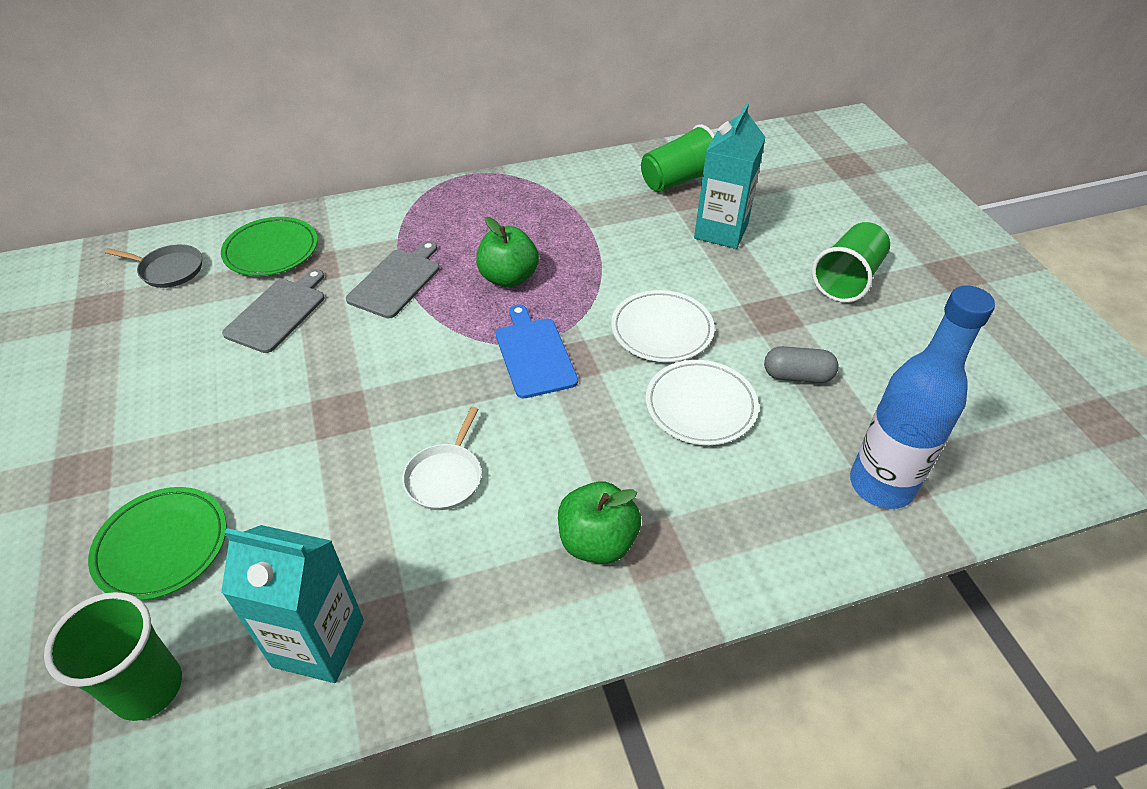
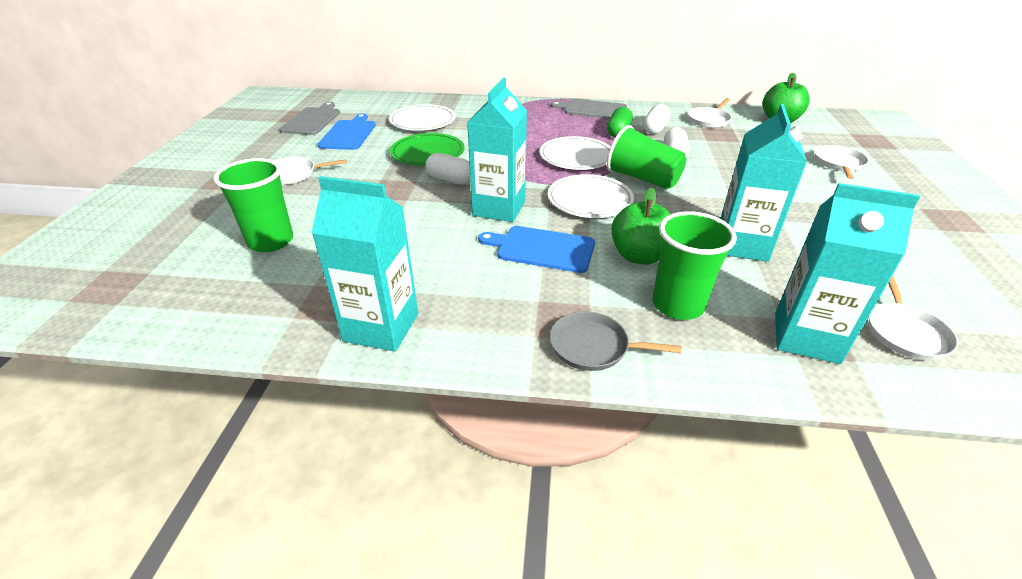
blue bottle: [850,286,995,509] = 1 -> none = 0
blue cutting board: [496,305,578,398] = 1 -> [317,113,376,150] [478,226,595,273] = 2
green capsule: none = 0 -> [607,107,633,138] = 1
green plate: [88,487,227,601] [221,217,318,276] = 2 -> [390,133,465,166] = 1
grey capsule: [764,346,839,383] = 1 -> none = 0
turquoise carton: [221,525,364,683] [694,104,766,249] = 2 -> [311,176,418,352] [467,78,527,222] [720,104,807,262] [775,183,920,364] = 4
white capsule: none = 0 -> [426,153,470,185] [643,104,671,134] [664,127,690,158] = 3
white pan: [403,407,481,510] = 1 -> [274,157,346,185] [688,98,732,128] [815,145,869,179] [869,275,958,360] = 4
white plate: [611,290,715,362] [646,360,759,445] = 2 -> [389,104,456,131] [540,136,611,170] [548,174,634,218] = 3

